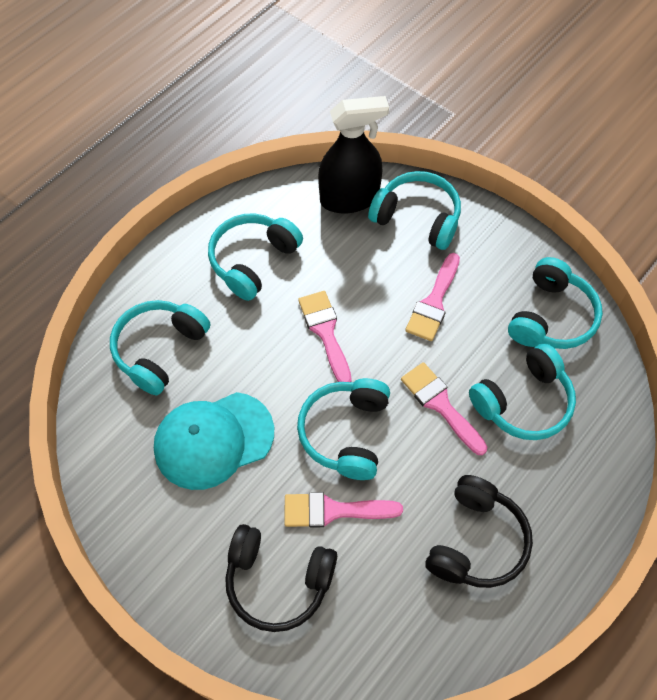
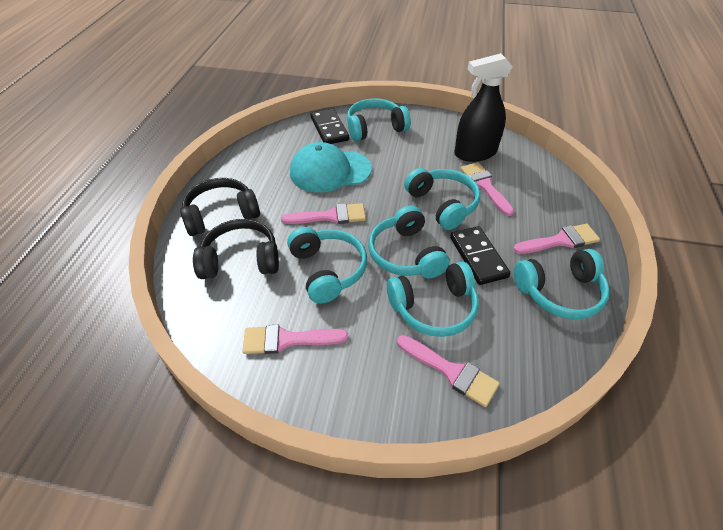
black domino: none = 0 -> [311,109,349,144] [450,226,511,285] = 2
pink brush: [284,492,403,528] [298,291,352,382] [401,362,487,455] [405,253,460,341] = 4 -> [242,325,348,354] [281,203,366,224] [397,335,500,407] [460,162,514,216] [513,224,600,254] = 5

